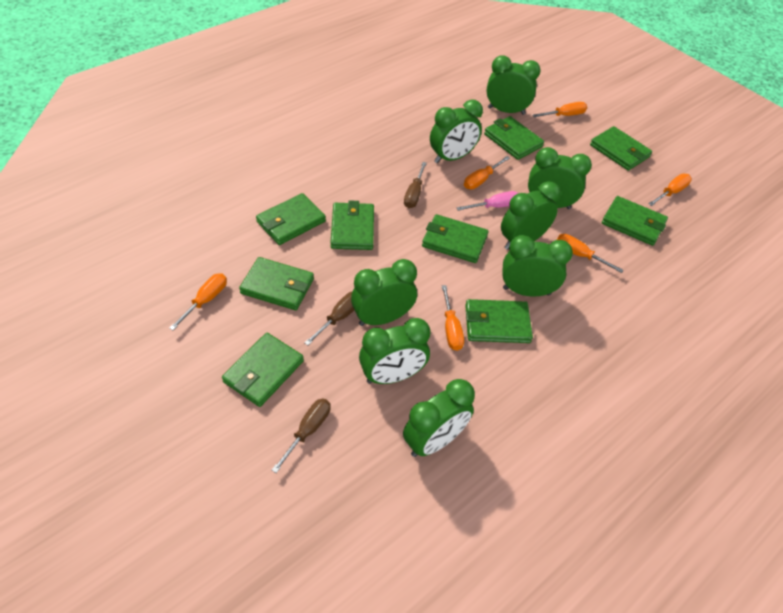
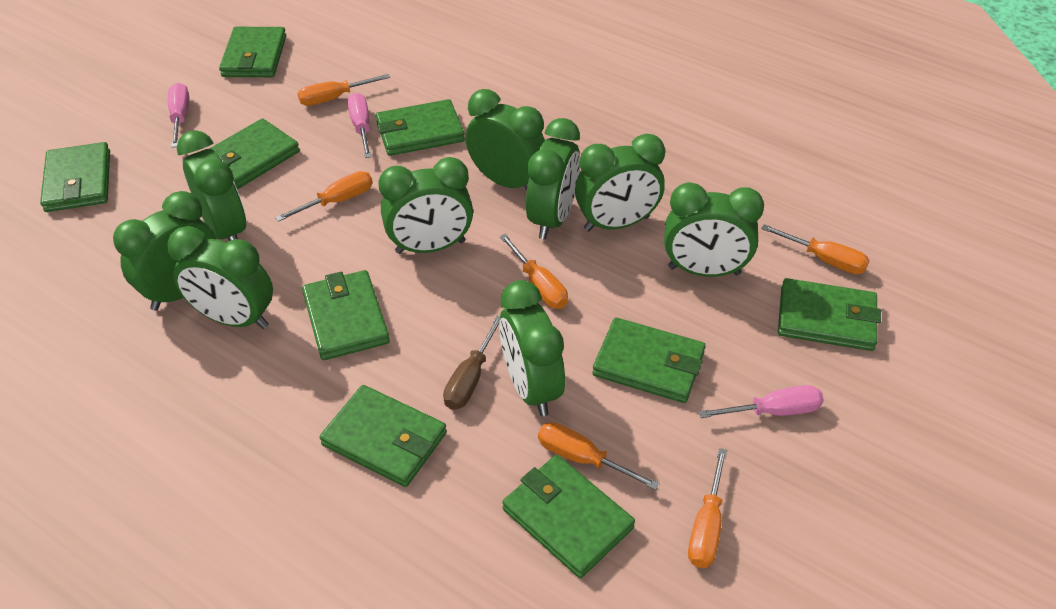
brown screwdriver: [272,399,331,473] [304,292,354,345] [404,162,427,208] = 3 -> [443,316,500,410] = 1
green clock: [351,259,417,326] [359,318,431,384] [403,379,475,457] [430,100,483,163] [486,55,541,115] [501,181,561,250] [502,235,573,297] [528,147,592,209] = 8 -> [113,191,217,311] [167,226,273,329] [177,130,246,241] [379,157,473,254] [465,89,545,190] [499,280,565,416] [526,118,580,239] [575,133,665,232] [664,182,764,277] = 9
pink screwdriver: [456,191,519,211] = 1 -> [168,83,189,148] [347,93,372,158] [699,385,824,418] = 3

